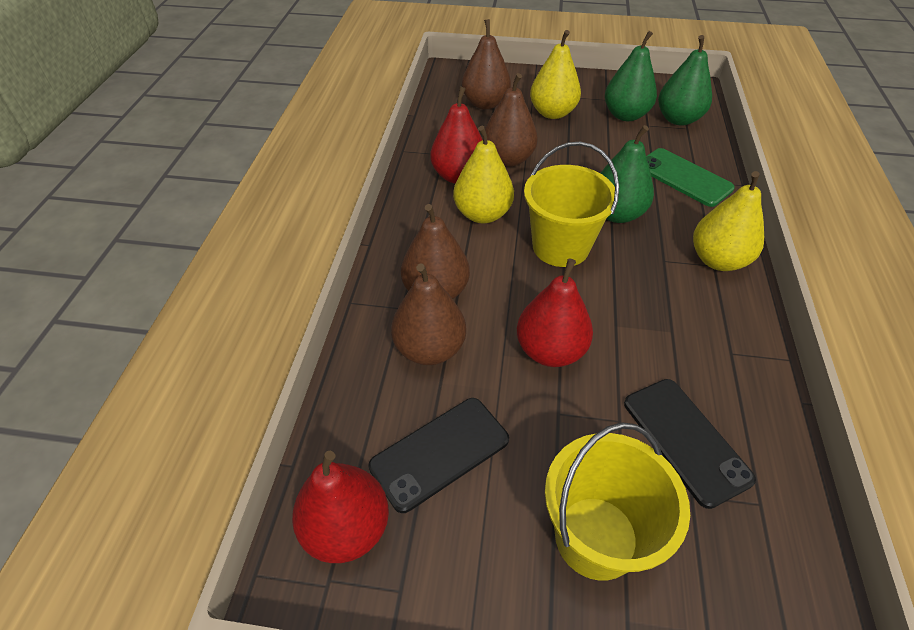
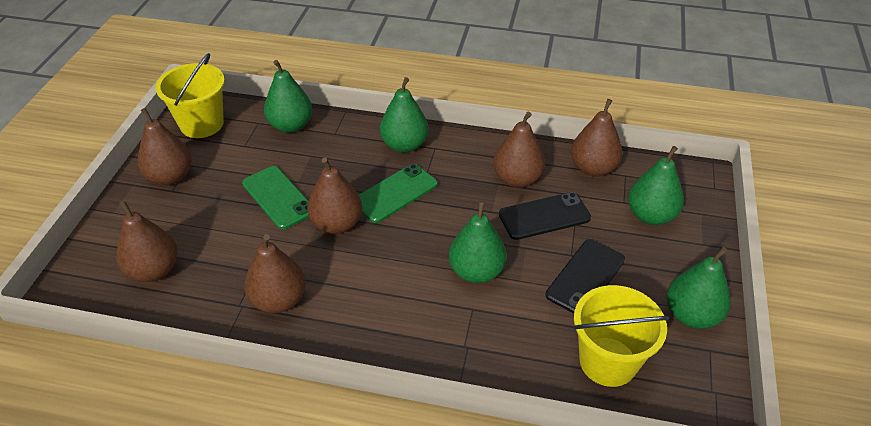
brown pear: [391,263,466,365] [401,204,470,299] [462,19,511,110] [482,73,538,167] = 4 -> [116,200,178,282] [138,108,192,185] [244,234,306,313] [307,157,362,234] [493,112,545,188] [571,99,623,177] = 6
green pear: [600,125,654,223] [605,31,657,121] [658,35,712,126] = 3 -> [264,60,312,133] [380,77,429,153] [449,200,507,283] [628,146,684,225] [667,247,731,329] = 5
green phone: [646,148,735,207] = 1 -> [242,166,309,230] [359,164,438,223] = 2
red pear: [292,451,389,563] [431,87,482,184] [517,258,593,367] = 3 -> none = 0
yellow pear: [453,126,514,223] [530,30,581,119] [693,171,764,271] = 3 -> none = 0

